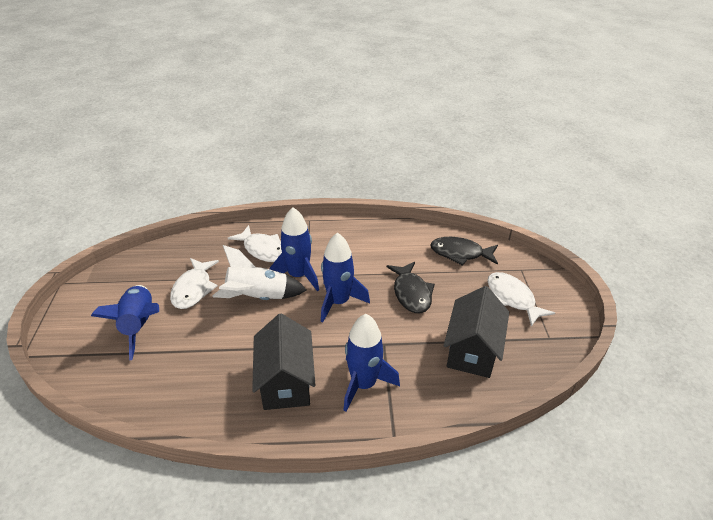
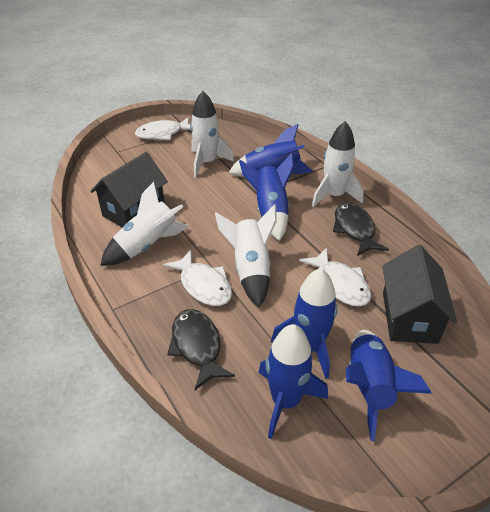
blue rocket: [91,285,159,360] [269,207,319,291] [321,232,370,322] [343,314,400,411] = 4 -> [228,124,313,177] [239,153,294,241] [259,324,328,439] [271,268,338,379] [346,330,432,441] = 5
white rocket: [212,245,307,300] = 1 -> [100,182,189,266] [190,91,234,178] [215,204,277,307] [312,121,364,207] = 4

